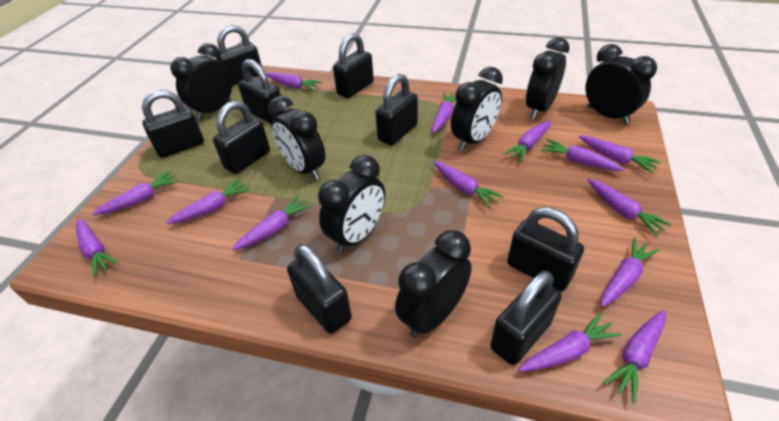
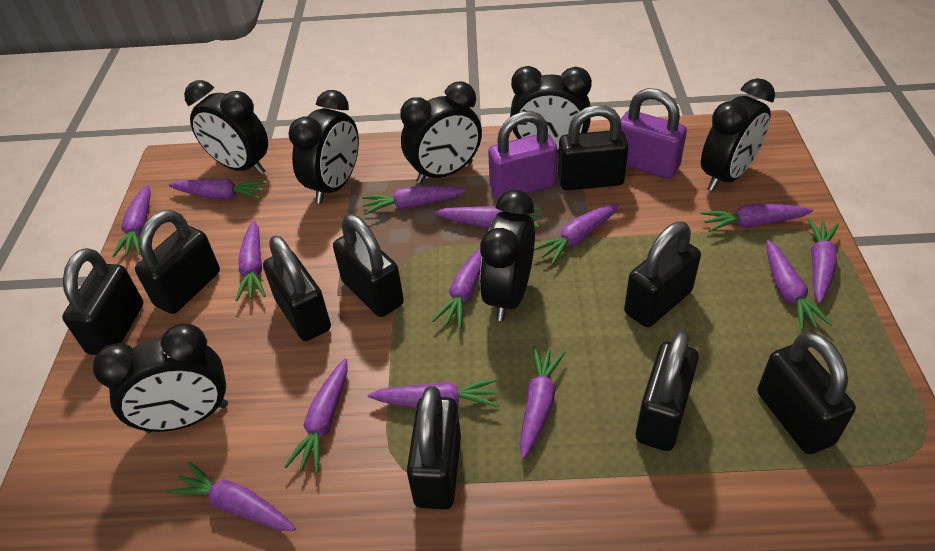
purple padlock: none = 0 -> [488,111,558,199] [620,88,687,179] = 2

